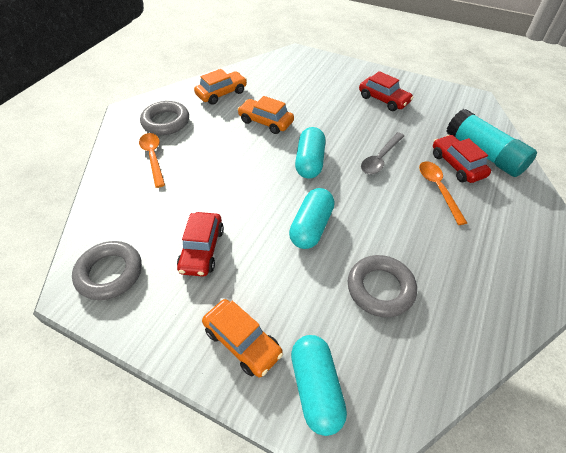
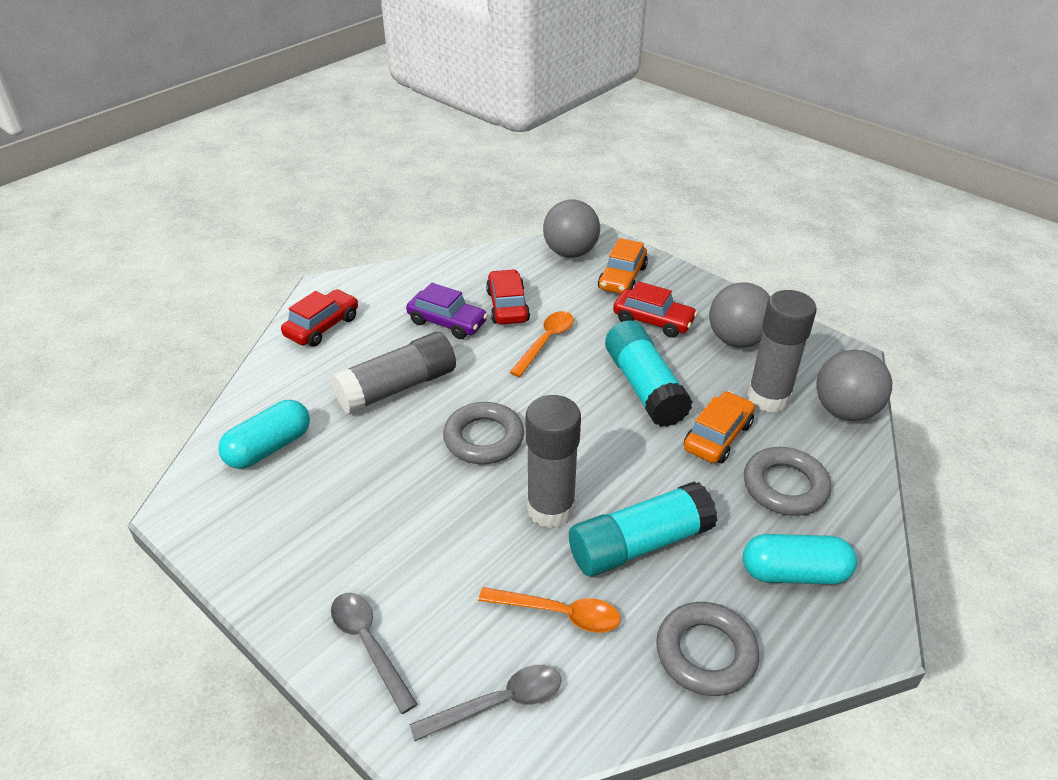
grey ball: none = 0 -> [543,199,600,258] [709,282,770,348] [817,350,892,421] = 3
grey glue stick: none = 0 -> [331,332,456,415] [526,395,581,528] [747,290,817,412] = 3
grey spoon: [361,132,404,174] = 1 -> [331,593,417,714] [410,665,561,741] = 2
orange car: [194,69,247,105] [202,299,283,377] [237,96,294,134] = 3 -> [598,238,648,294] [684,391,755,463] = 2
purple car: none = 0 -> [406,283,488,339] = 1
turquoise capsule: [289,188,335,249] [291,335,347,436] [295,127,326,178] = 3 -> [218,400,310,469] [743,534,857,584] = 2
turquoise glue stick: [446,109,537,177] = 1 -> [569,481,718,577] [605,321,693,427] = 2

